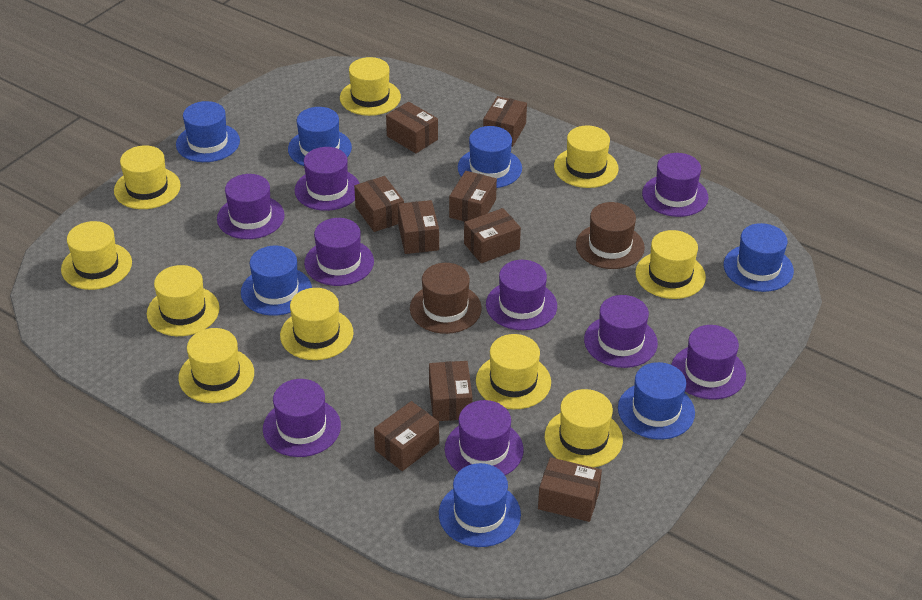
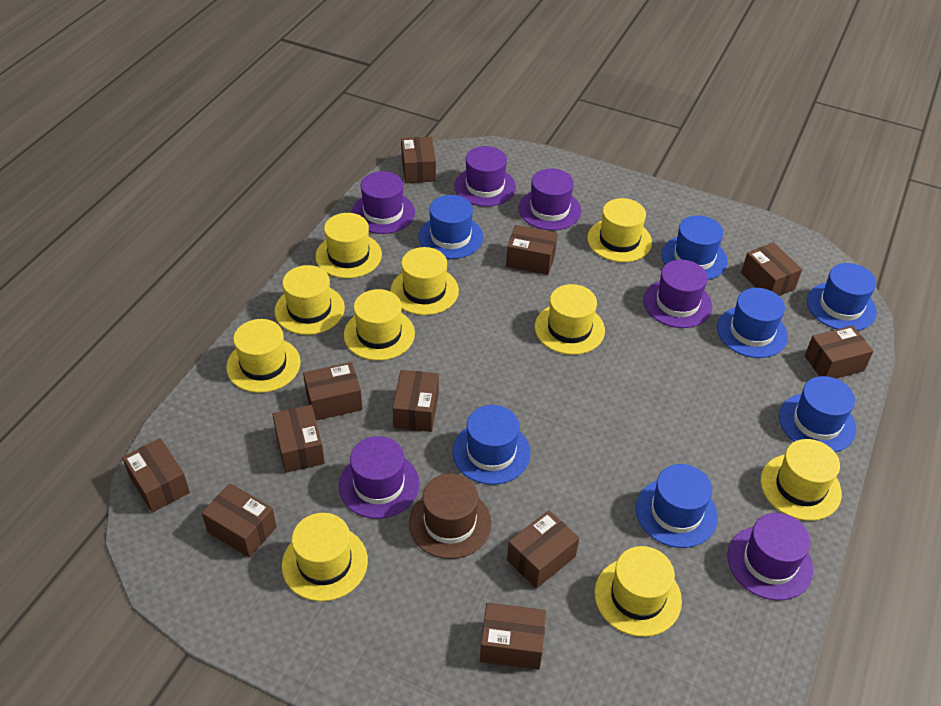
brown box: [354,176,404,232] [374,401,439,471] [386,102,438,153] [398,200,439,254] [429,361,473,421] [449,171,497,222] [464,208,521,263] [483,96,527,147] [538,457,602,522] = 9 -> [122,438,190,513] [202,483,277,558] [272,405,325,473] [303,362,363,420] [393,370,439,432] [401,137,436,183] [480,603,546,670] [506,225,558,275] [507,510,579,589] [741,242,802,296] [805,326,873,379] = 11
brown hat: [410,263,482,334] [576,202,645,269] = 2 -> [409,474,492,559] = 1
purple hat: [217,174,285,239] [263,379,341,457] [294,147,360,211] [304,218,374,286] [445,400,524,475] [486,260,557,330] [584,295,658,368] [642,153,708,217] [671,325,746,399] = 9 -> [339,436,420,519] [351,171,415,234] [454,146,516,207] [519,168,581,231] [643,260,712,328] [727,513,813,601] = 6

